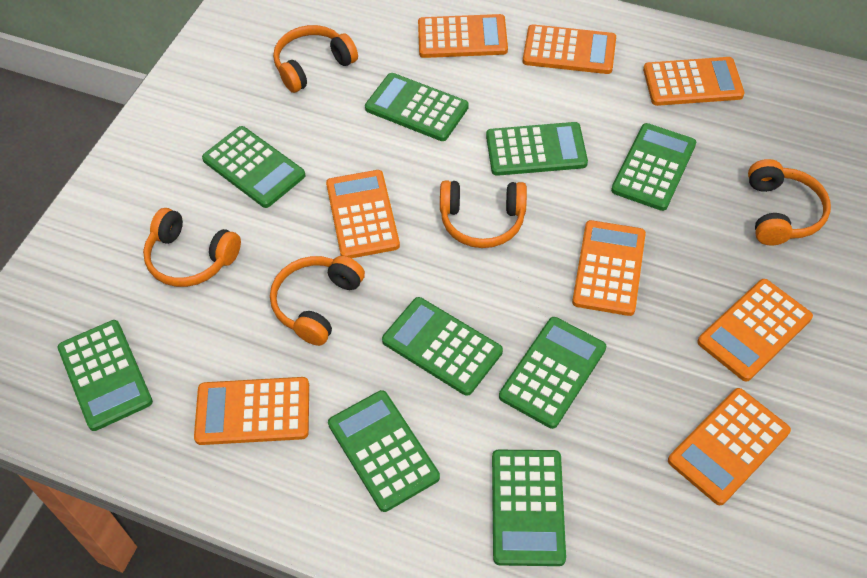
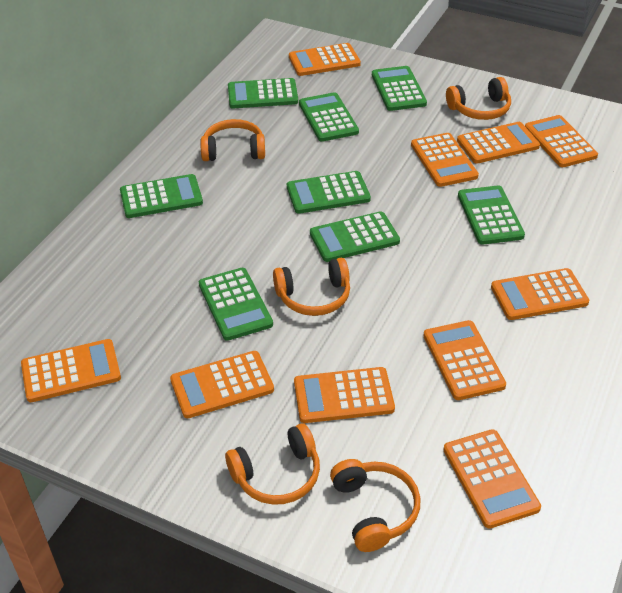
green calculator: [58,320,153,431] [202,126,306,208] [328,390,440,512] [365,73,469,141] [382,297,503,396] [486,122,588,176] [492,450,566,566] [499,317,606,429] [611,123,696,211] = 9 -> [120,174,203,218] [199,268,273,341] [228,78,298,108] [287,171,371,214] [299,92,359,142] [310,211,400,262] [372,66,427,111] [458,185,525,245] = 8
orange calculator: [194,377,309,445] [326,170,400,258] [418,14,508,58] [523,24,616,74] [572,220,646,316] [643,57,744,106] [668,388,791,505] [697,279,813,381] = 8 -> [21,339,121,402] [170,351,274,418] [289,43,361,76] [294,367,395,423] [411,133,479,187] [423,320,506,400] [443,429,541,529] [457,122,540,164] [491,268,589,320] [525,115,598,167] = 10

